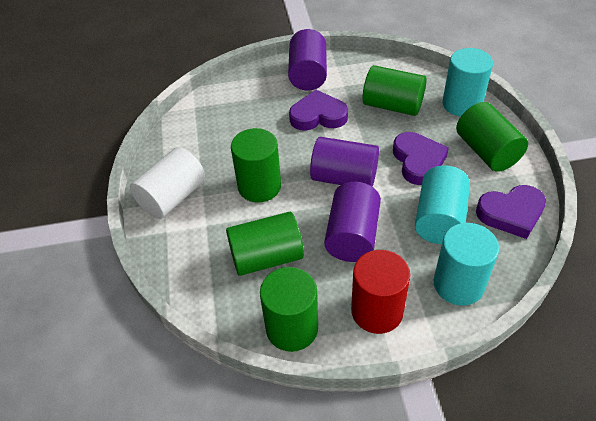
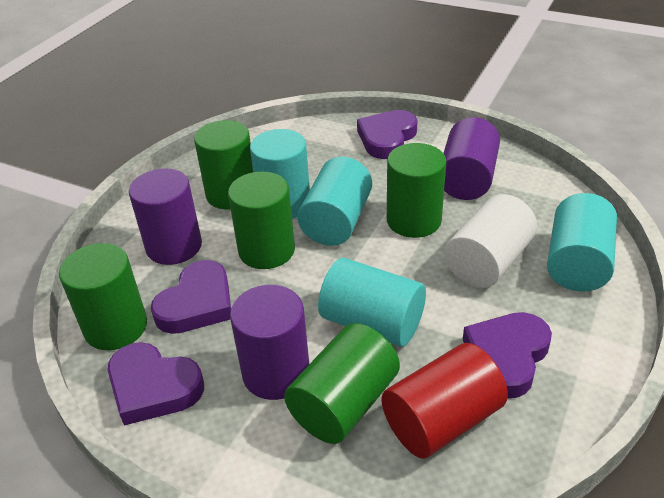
purple heart: [289,90,348,131] [393,132,449,185] [476,185,546,239] = 3 -> [108,342,204,425] [151,260,231,334] [357,110,418,159] [463,312,552,398] = 4
turquoise cylinder: [415,165,470,244] [434,223,499,306] [442,48,493,117] = 3 -> [250,129,310,219] [298,157,372,246] [318,258,426,347] [547,193,617,291] = 4

